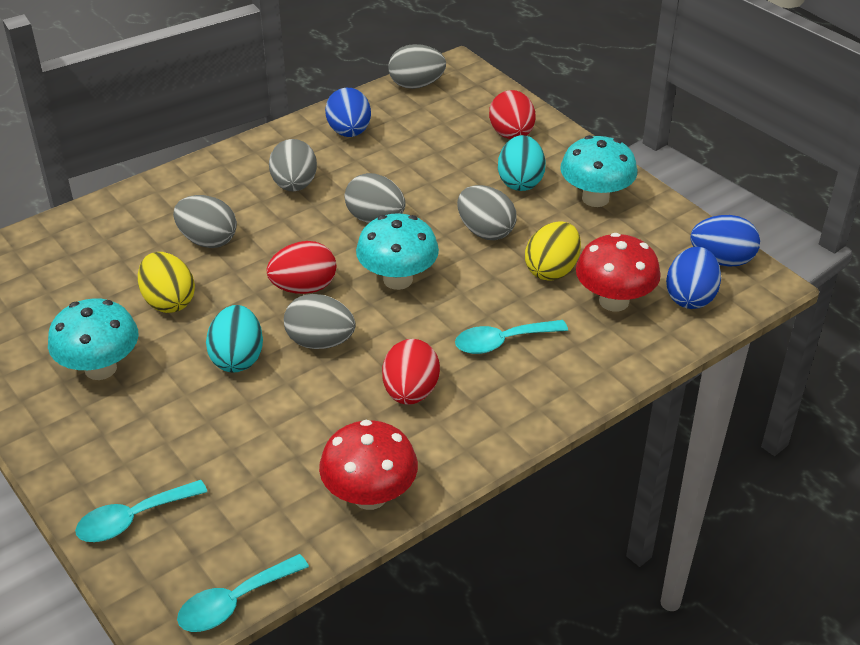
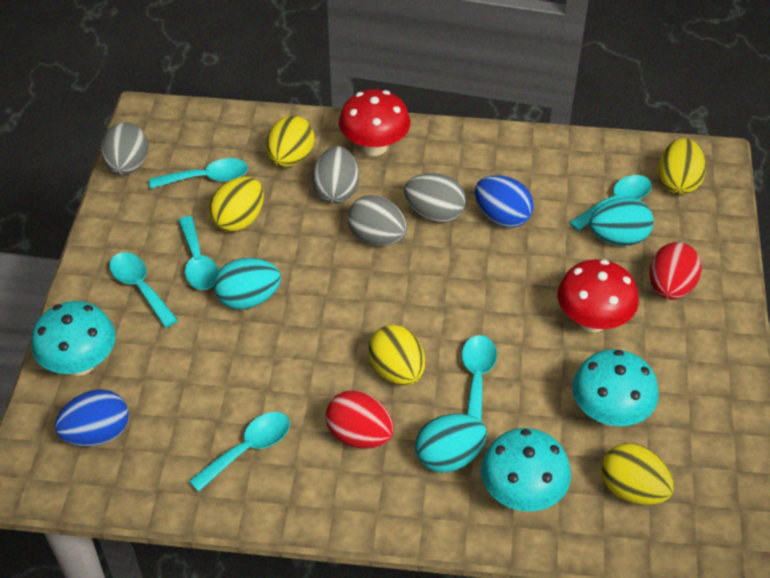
blue egg: [325,88,371,137] [666,247,721,309] [690,215,760,267] = 3 -> [55,389,129,447] [475,175,534,228] = 2
grey egg: [173,195,237,248] [269,139,317,191] [284,294,356,349] [345,173,406,223] [388,44,446,89] [457,185,517,240] = 6 -> [101,122,148,175] [312,146,359,204] [347,195,407,245] [404,173,466,223] = 4
red egg: [267,241,336,294] [382,339,440,405] [489,90,536,139] = 3 -> [326,390,394,449] [650,242,702,300] = 2
turquoise egg: [206,305,263,373] [498,135,546,191] = 2 -> [214,258,281,309] [415,414,487,473] [589,198,654,246] = 3
turquoise spoon: [75,480,207,542] [177,554,309,632] [455,320,568,354] = 3 -> [109,252,178,328] [149,158,248,189] [178,216,218,290] [189,412,290,492] [462,335,497,421] [569,175,652,231] = 6
yellow egg: [138,252,195,313] [525,221,581,281] = 2 -> [209,177,264,232] [266,115,315,167] [368,325,425,386] [601,443,674,505] [658,138,706,195] = 5

